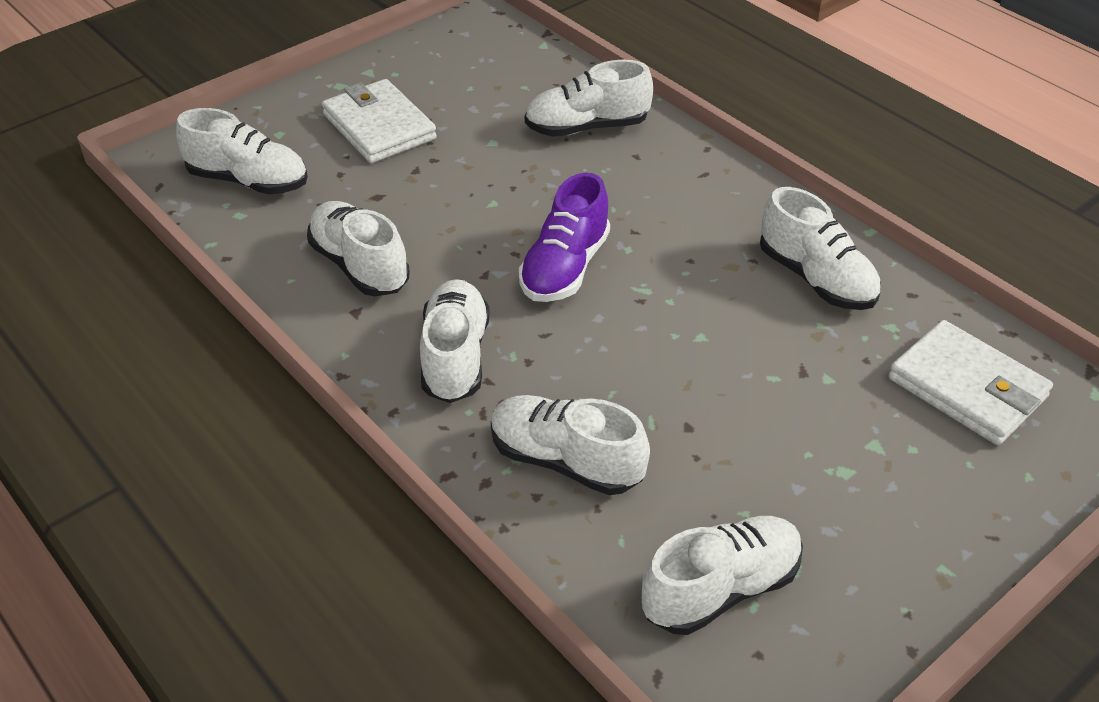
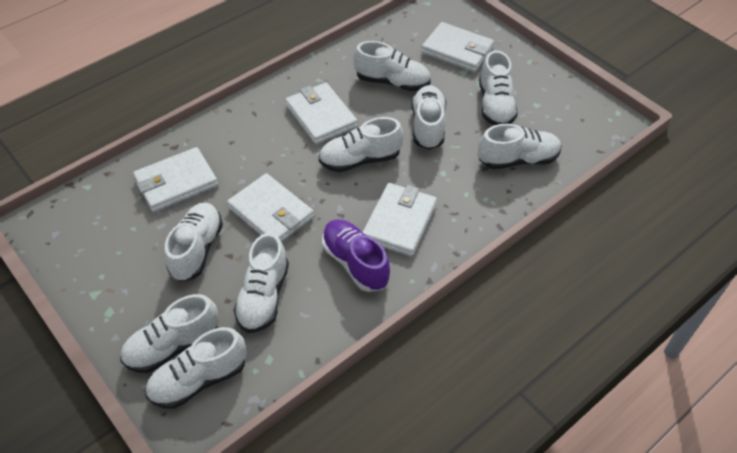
white shoe: [176,108,308,194] [307,201,410,296] [420,279,490,403] [491,395,650,495] [525,60,653,137] [642,516,803,635] [760,187,881,310] = 7 -> [120,294,219,373] [145,327,246,409] [165,203,223,282] [233,233,289,333] [319,117,403,172] [354,41,431,91] [411,85,446,150] [478,124,561,169] [479,50,518,126] = 9
white wallet: [322,79,437,163] [888,320,1053,445] = 2 -> [133,147,218,212] [227,173,314,242] [285,83,358,144] [362,183,437,257] [421,22,494,72] = 5

